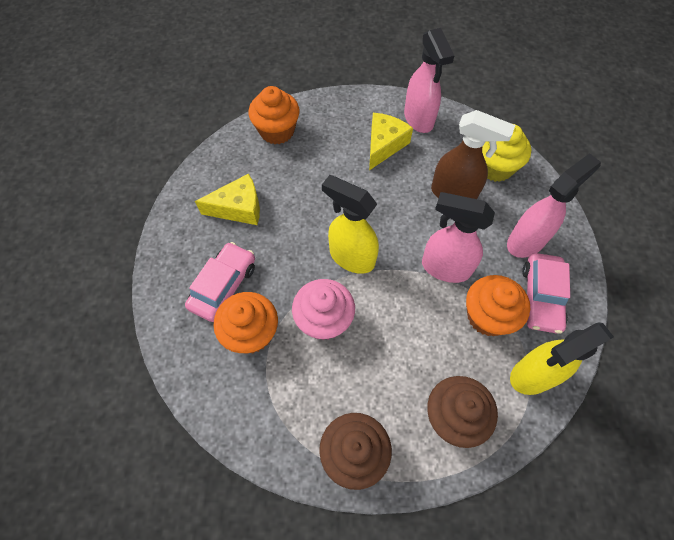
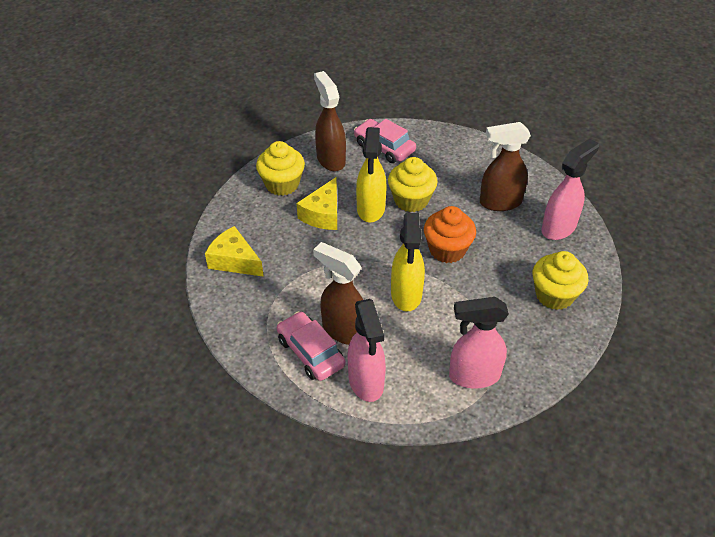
brown cupcake: [319,413,392,490] [427,376,498,448] = 2 -> none = 0
brown spray bottle: [431,110,515,199] = 1 -> [313,242,363,345] [314,71,346,171] [480,122,531,211] = 3
orange cupcake: [213,292,278,354] [249,86,300,144] [466,275,530,336] = 3 -> [424,206,476,263] = 1
pink cupcake: [292,279,355,340] = 1 -> none = 0
yellow cupcake: [482,124,531,182] = 1 -> [256,141,305,196] [388,157,438,212] [532,251,589,310] = 3

